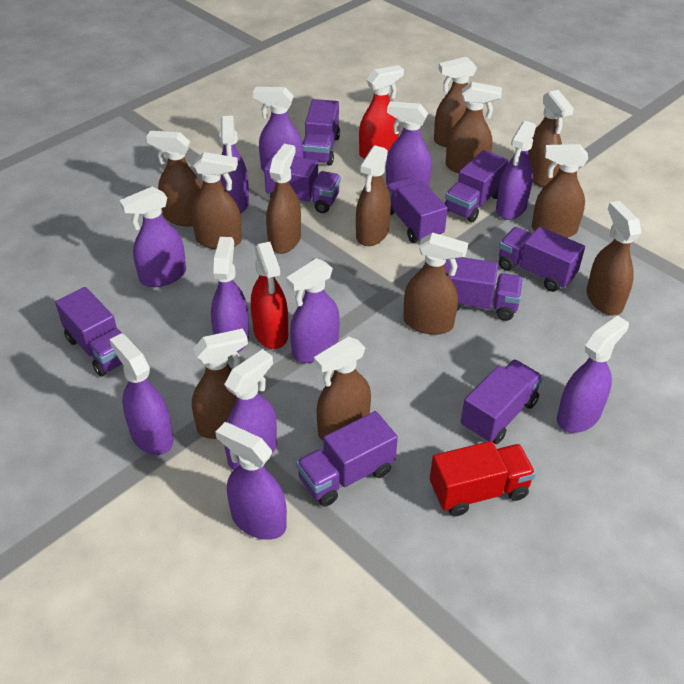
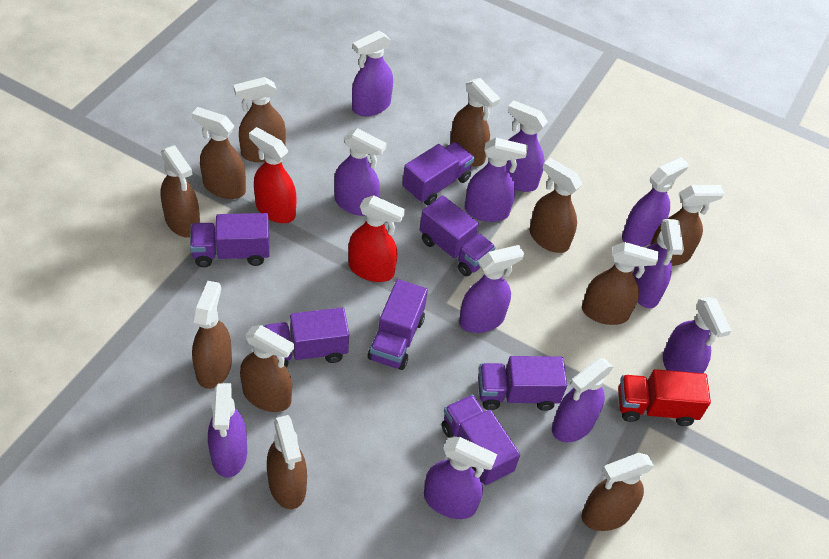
brown spray bottle: [146,131,202,226] [191,152,242,249] [192,328,248,439] [266,144,301,254] [314,336,371,441] [356,145,391,246] [403,233,468,335] [434,57,477,147] [446,82,502,173] [528,90,574,187] [532,144,588,238] [586,201,641,315] = 12 -> [160,145,200,238] [192,107,246,199] [192,281,232,389] [234,77,286,162] [240,325,294,412] [267,415,307,509] [450,78,500,167] [529,158,582,253] [582,242,658,325] [582,453,654,531] [650,185,724,266] = 11
purple truck: [55,287,123,377] [264,152,341,213] [296,411,398,507] [303,99,340,165] [386,178,448,243] [445,150,508,222] [445,257,523,321] [461,359,543,444] [499,227,585,292] = 9 -> [190,213,270,267] [263,307,349,367] [368,279,428,370] [402,142,474,205] [419,195,496,277] [441,394,520,485] [478,356,567,411] = 7

